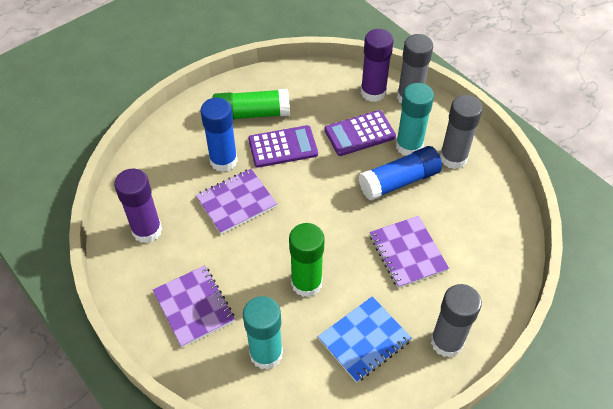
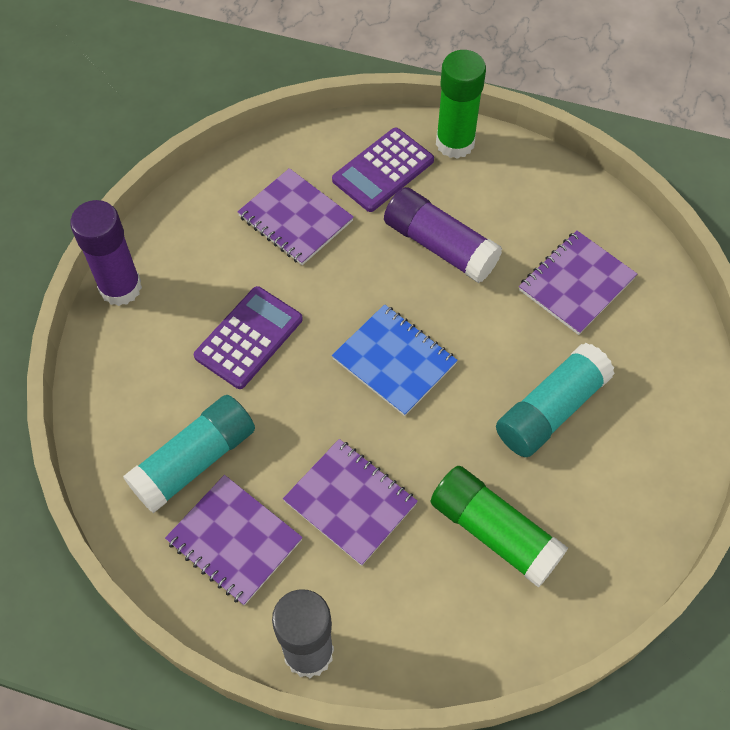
blue glue stick: [200,98,238,172] [359,146,442,201] = 2 -> none = 0
grey glue stick: [397,34,433,104] [431,284,482,358] [440,95,483,169] = 3 -> [272,589,334,678] = 1
purple notebook: [153,265,235,347] [196,169,277,234] [370,216,449,288] = 3 -> [165,475,303,605] [237,168,354,265] [283,439,418,566] [519,231,637,335] = 4

